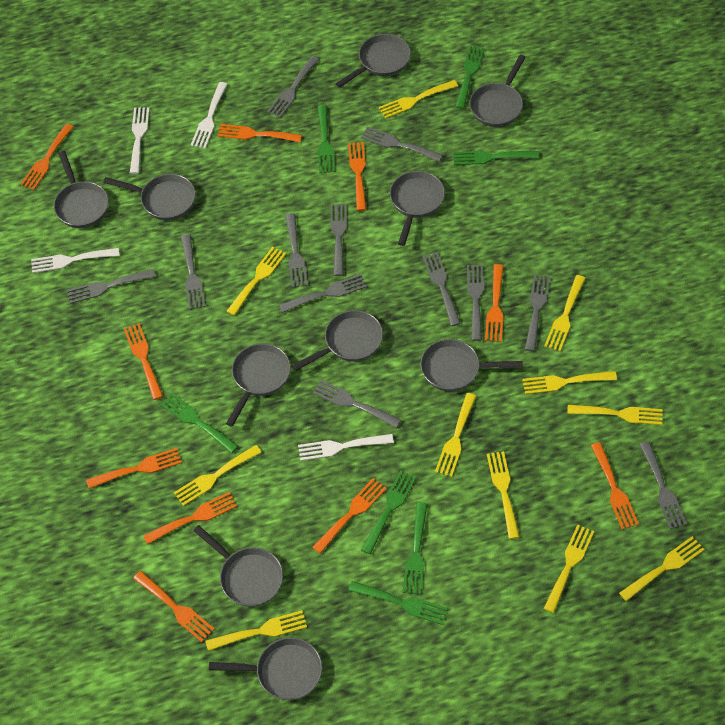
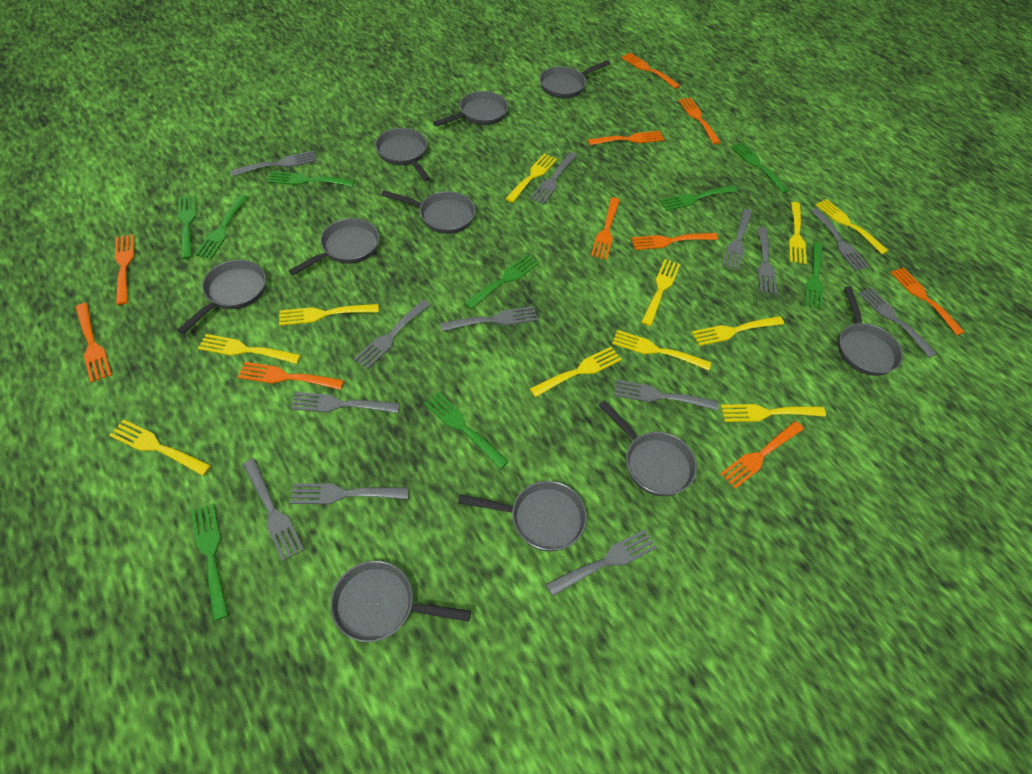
green fork: [160,393,238,453] [318,105,335,173] [348,581,448,625] [361,470,417,555] [403,502,428,595] [453,151,540,165] [455,45,485,109] = 7 -> [178,195,196,259] [191,503,229,621] [195,194,249,259] [268,171,354,187] [424,392,509,469] [464,255,539,309] [659,185,738,211] [731,142,789,193] [804,242,824,309] = 9
grey fork: [67,269,156,304] [181,234,206,310] [267,56,319,118] [279,274,367,313] [285,213,308,288] [313,380,401,428] [331,204,347,276] [361,127,443,162] [423,252,461,326] [467,265,484,341] [525,274,550,351] [639,441,687,529] = 12 -> [231,151,318,176] [243,459,304,561] [290,392,400,413] [290,484,409,504] [354,300,431,369] [440,306,538,331] [530,152,577,204] [546,529,657,597] [614,379,719,411] [722,209,752,270] [757,227,777,294] [810,208,869,271] [859,287,937,358] = 13
white fork: [31,248,120,273] [130,107,150,174] [191,82,228,148] [298,434,394,461] = 4 -> none = 0

